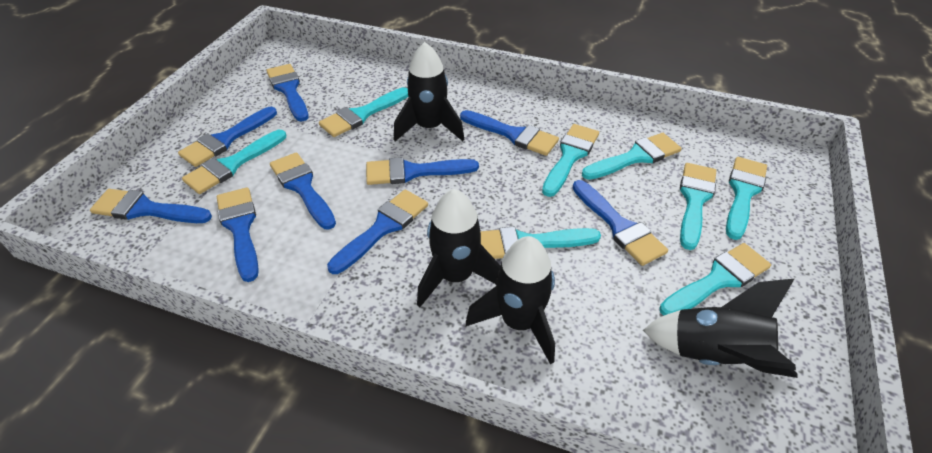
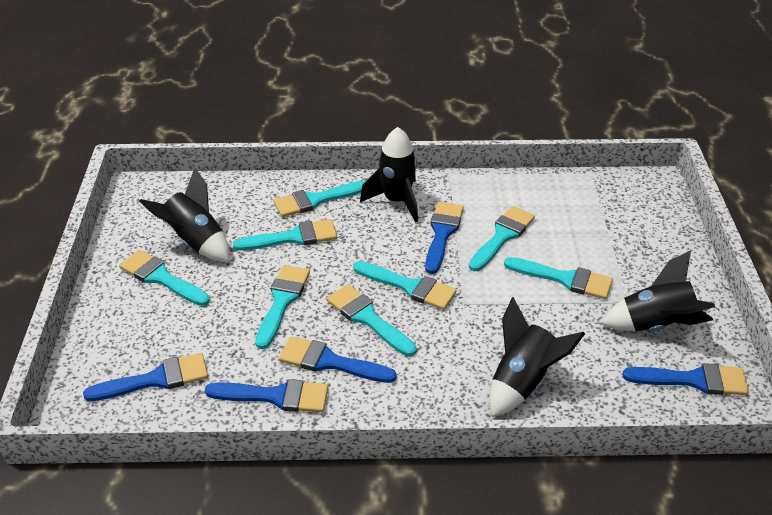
blue brush: [90,189,212,223] [178,107,277,167] [217,187,259,282] [266,64,309,121] [270,152,336,229] [327,189,428,274] [366,157,479,185] [460,110,559,156] [573,180,668,266] = 9 -> [83,353,208,401] [205,379,328,412] [279,336,397,383] [425,202,464,274] [622,363,749,395] = 5

